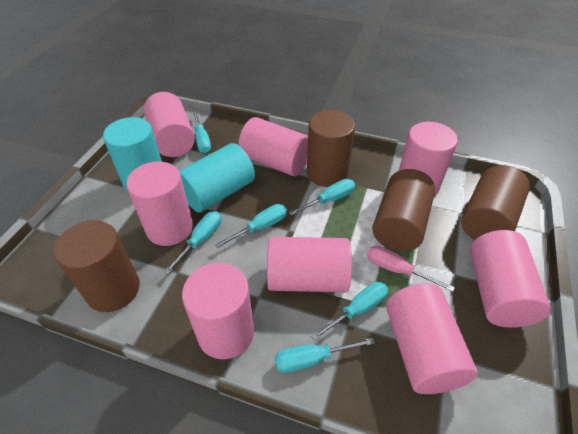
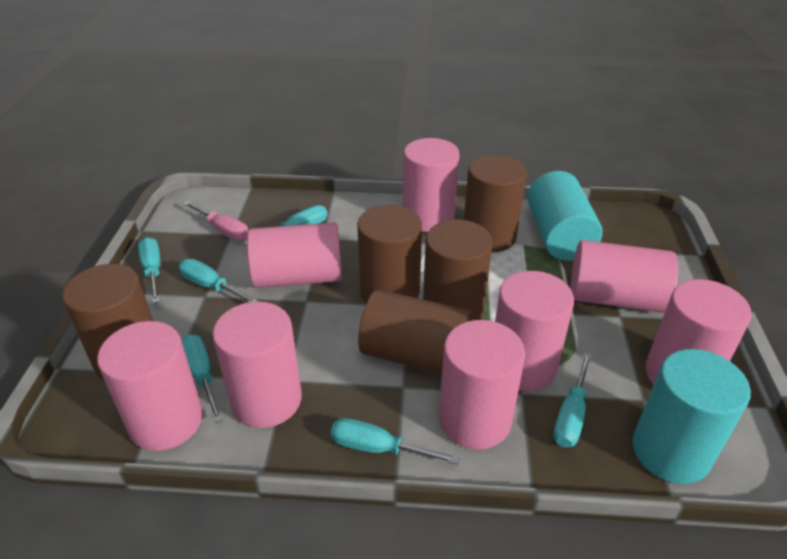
brown cylinder: [54,220,140,312] [307,110,355,187] [372,169,435,251] [461,165,530,240] = 4 -> [62,264,153,380] [357,205,422,303] [358,289,473,374] [423,220,493,320] [464,155,527,252] = 5

